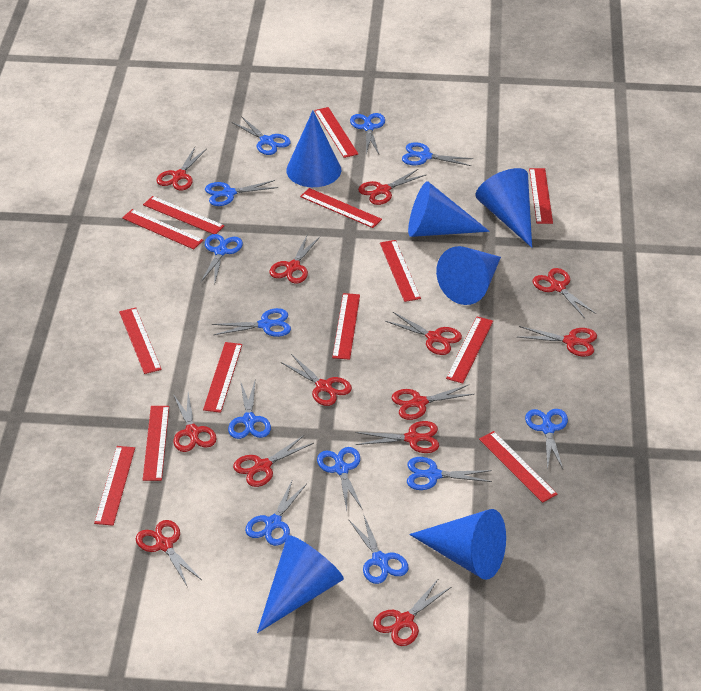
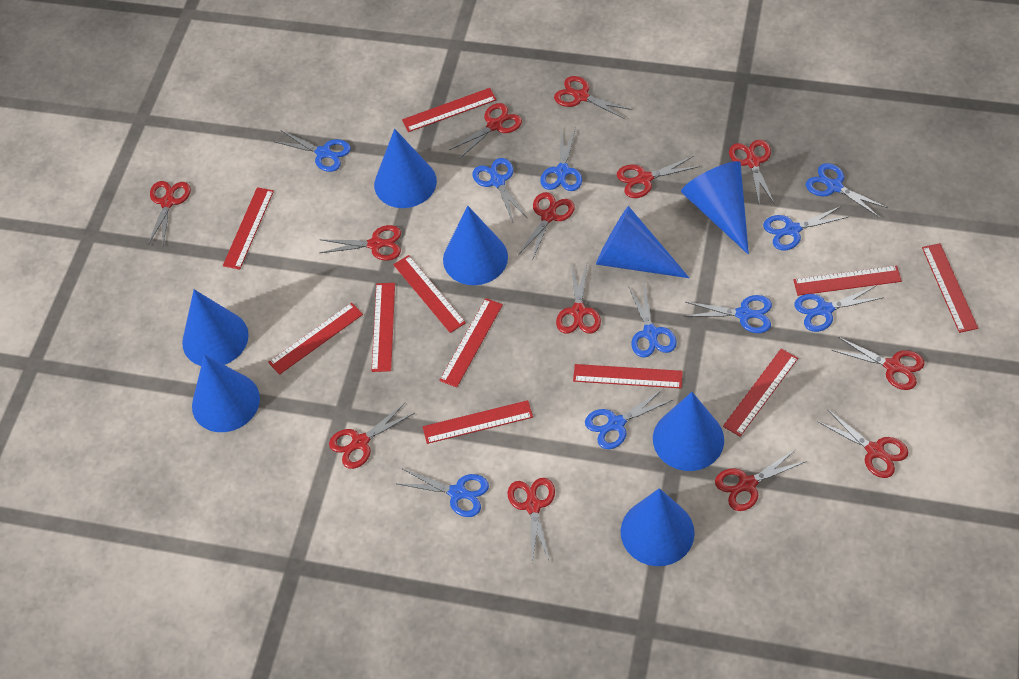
blue cone: [257,535,344,633] [286,111,341,187] [408,181,490,237] [409,509,506,580] [436,246,501,305] [475,168,532,248] = 6 -> [182,289,249,366] [192,355,260,432] [374,129,437,208] [443,206,508,285] [596,206,689,278] [621,488,695,566] [653,392,724,471] [681,161,749,255] = 8
blue scissors: [201,234,243,282] [205,180,278,206] [212,308,291,337] [228,381,271,439] [232,116,291,155] [245,479,307,546] [317,447,363,510] [348,513,409,584] [350,113,385,155] [402,142,474,166] [407,457,492,490] [525,409,568,470] = 12 -> [273,130,351,172] [398,469,489,517] [472,158,527,222] [540,128,582,191] [585,388,673,449] [628,284,677,357] [686,295,772,333] [763,206,848,250] [795,286,884,332] [806,163,888,218] = 10
red ruler: [94,446,135,526] [119,307,162,374] [122,209,203,249] [143,196,225,234] [143,406,169,481] [203,342,242,413] [300,188,382,228] [314,107,358,158] [332,293,360,360] [380,240,421,302] [446,316,493,383] [479,431,557,503] [529,168,553,224] = 13 -> [223,187,274,270] [268,302,363,375] [372,283,395,372] [393,255,466,333] [402,88,497,132] [423,400,533,444] [439,298,503,387] [573,364,683,388] [723,349,798,437] [793,265,902,296] [922,243,978,333] = 11

